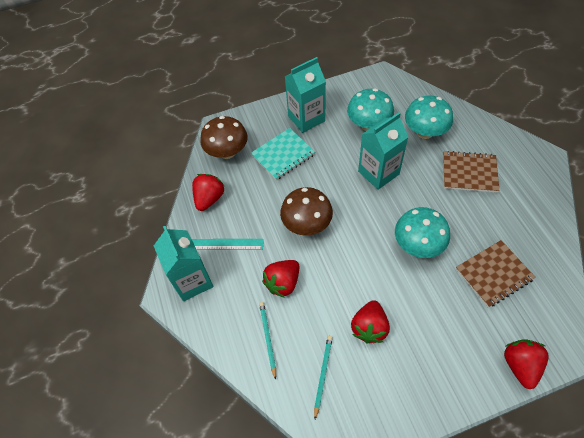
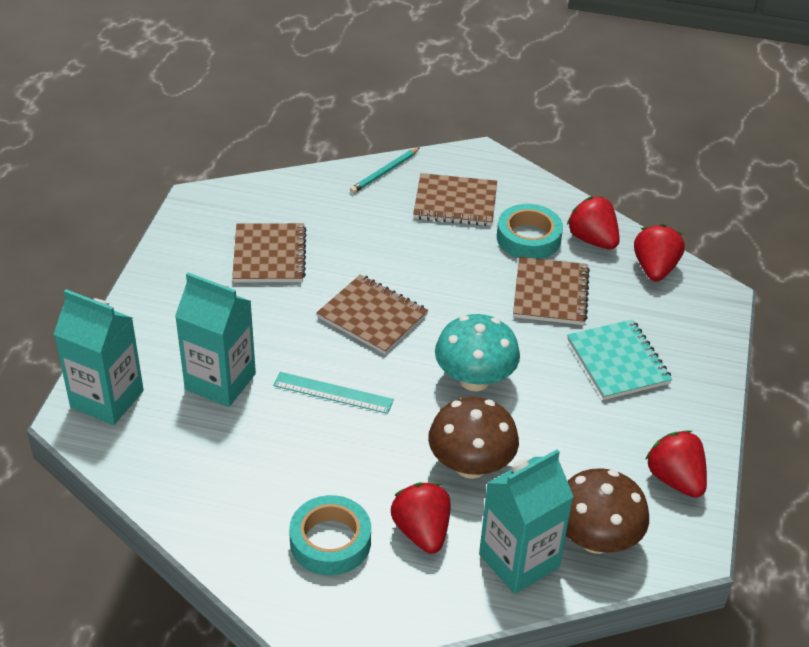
brown notebook: [443,151,500,193] [456,240,536,308] = 2 -> [232,223,306,283] [316,274,428,354] [413,173,497,226] [513,257,590,325] = 4
turquoise mushroom: [347,88,394,131] [395,207,450,258] [405,95,453,139] = 3 -> [435,314,520,391] = 1
turquoise pencil: [259,302,276,380] [314,336,333,419] = 2 -> [350,148,420,193] = 1
turquoise tape: none = 0 -> [289,495,371,575] [497,204,563,259] = 2

